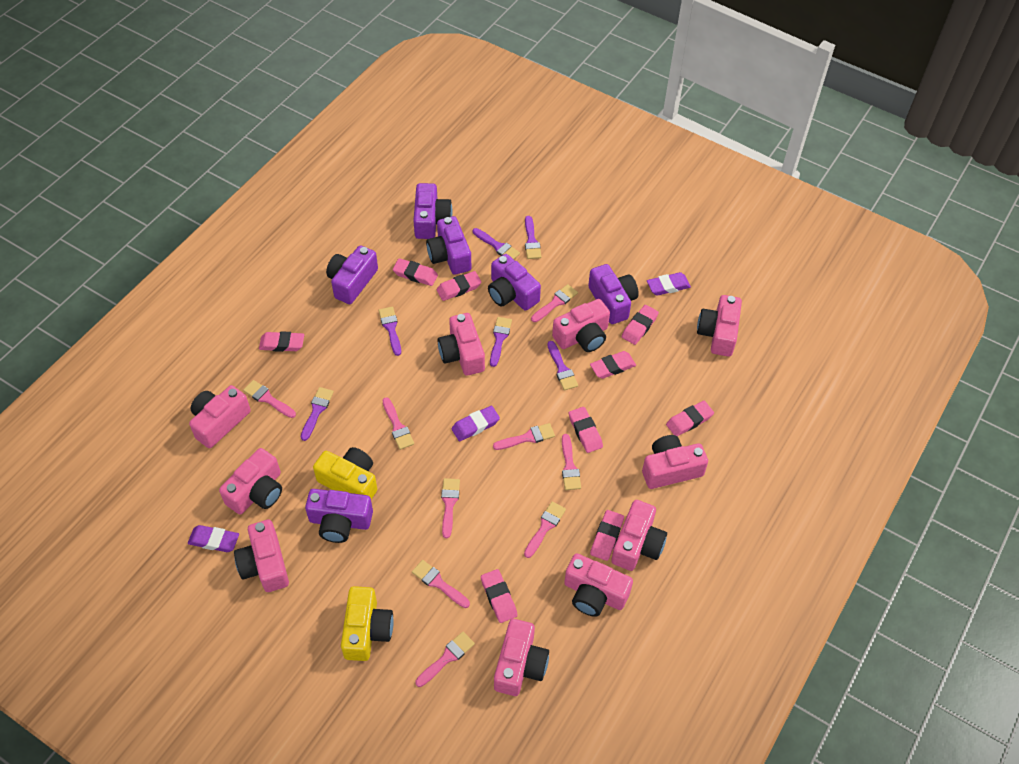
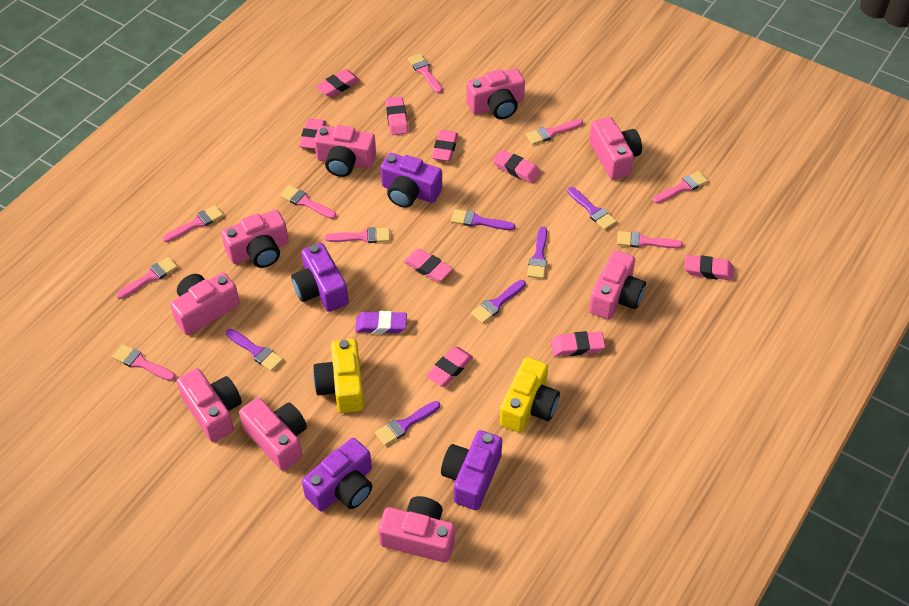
pink camera: [189,385,251,448] [219,448,282,515] [234,520,289,592] [437,313,485,376] [494,619,549,696] [552,299,610,352] [564,553,633,617] [611,500,667,571] [642,435,708,489] [697,295,742,357] = 10 -> [170,272,240,335] [176,368,242,442] [221,210,289,268] [239,398,307,471] [314,125,376,177] [378,496,455,563] [466,68,525,119] [589,117,642,180] [589,250,646,320] = 9
purple camera: [305,489,373,543] [326,245,378,304] [413,183,452,239] [426,216,471,275] [488,254,541,311] [588,264,639,324] = 6 -> [291,243,349,312] [302,438,372,512] [381,153,442,208] [441,430,502,510] = 4
purple eraser: [188,525,239,552] [451,406,500,441] [647,272,691,296] = 3 -> [355,311,407,334] = 1

